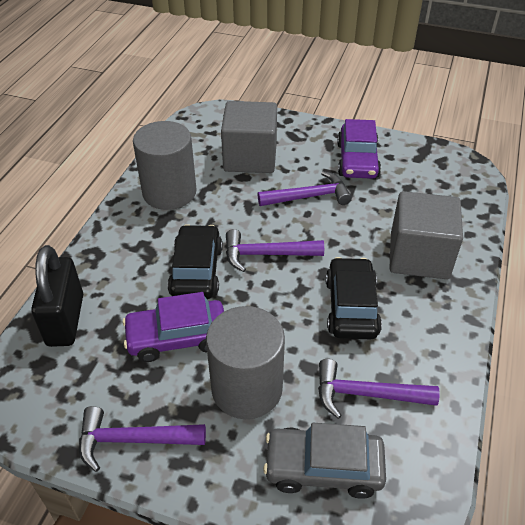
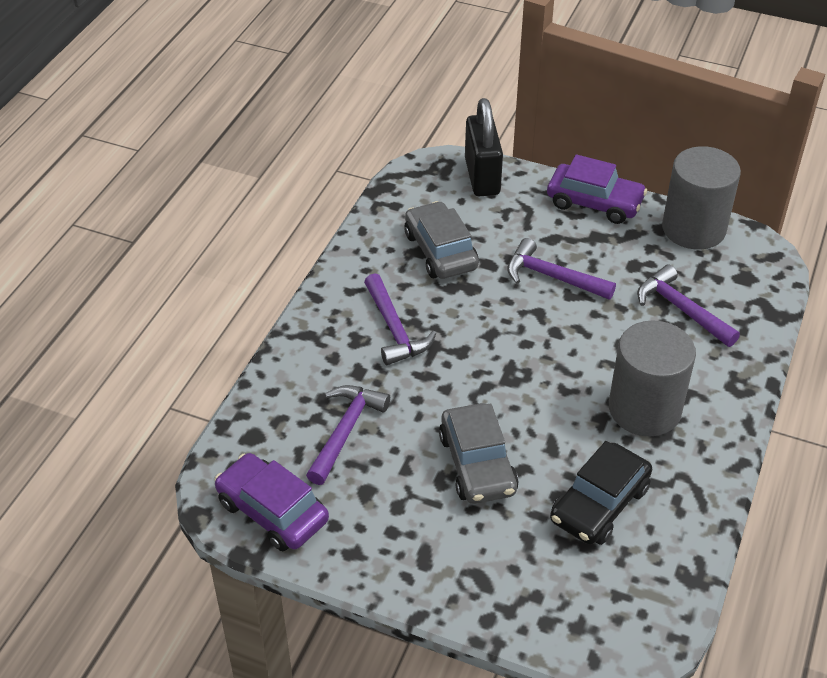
black car: [168,224,223,299] [326,257,382,339] = 2 -> [550,441,652,545] = 1
grey car: [263,423,386,499] = 1 -> [404,201,479,279] [439,403,519,504] = 2
grey cube: [221,101,277,173] [390,191,463,279] = 2 -> none = 0

